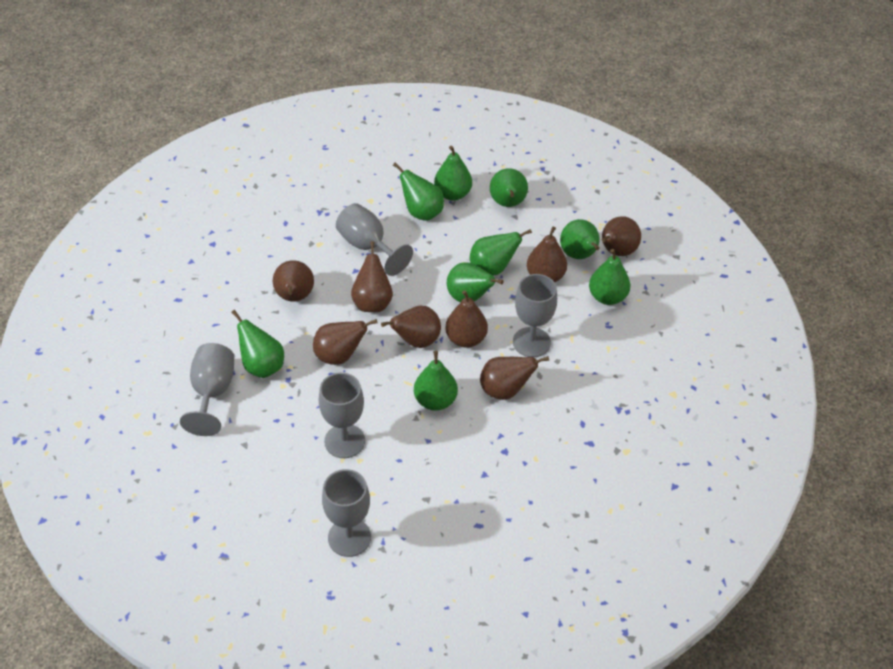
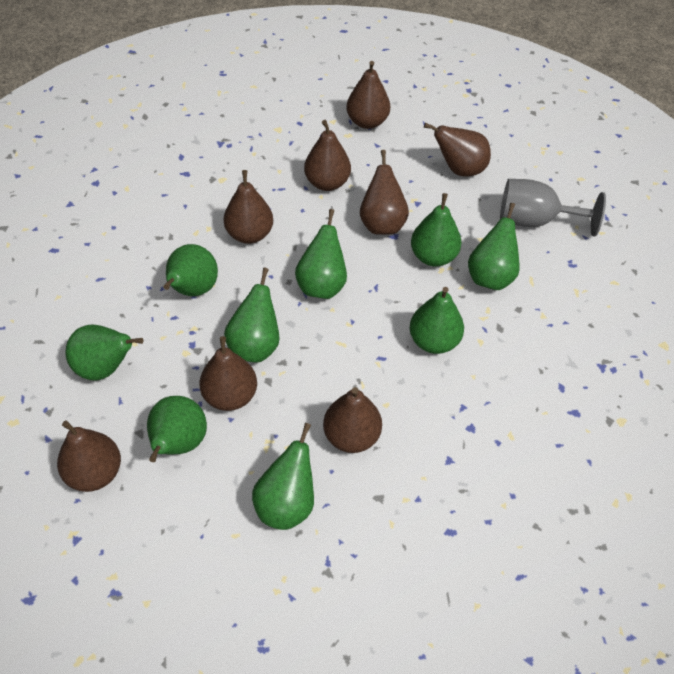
grey goblet: [180,343,234,436] [319,372,365,458] [322,469,371,557] [336,203,413,276] [513,274,557,357] = 5 -> [500,179,606,236] = 1

